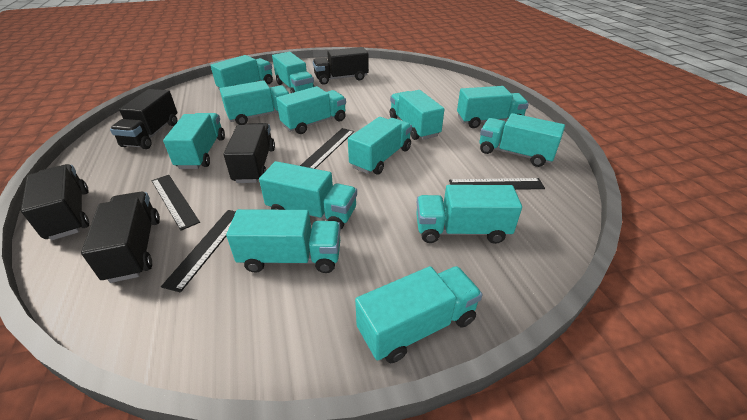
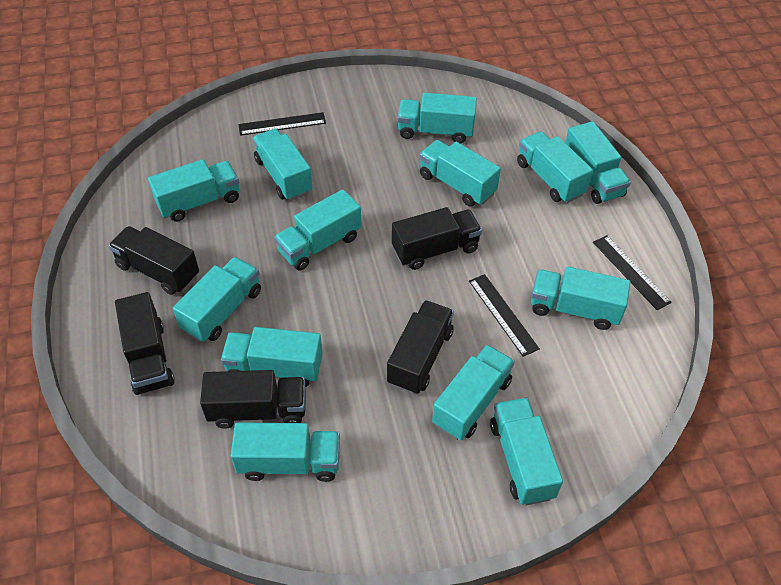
black ruler: [152,175,200,231] [161,210,236,292] [300,128,354,169] [449,178,545,190] = 4 -> [238,112,326,136] [469,274,540,357] [593,235,672,310] = 3

